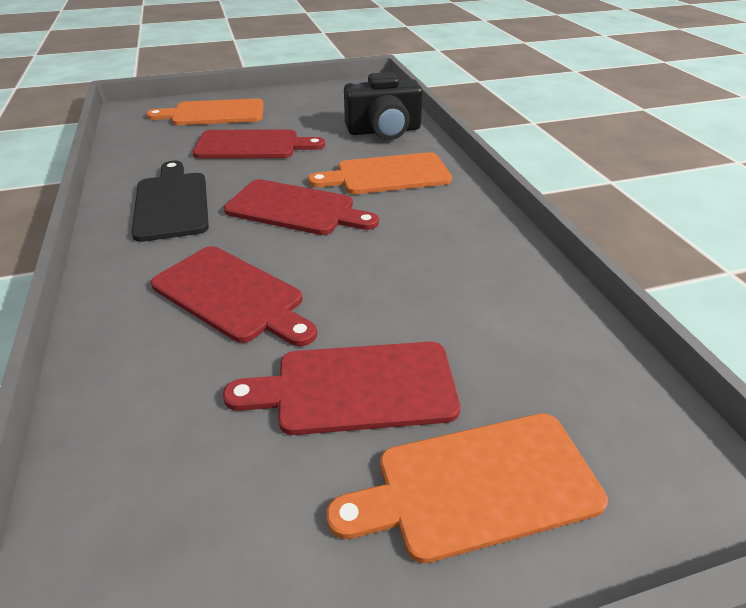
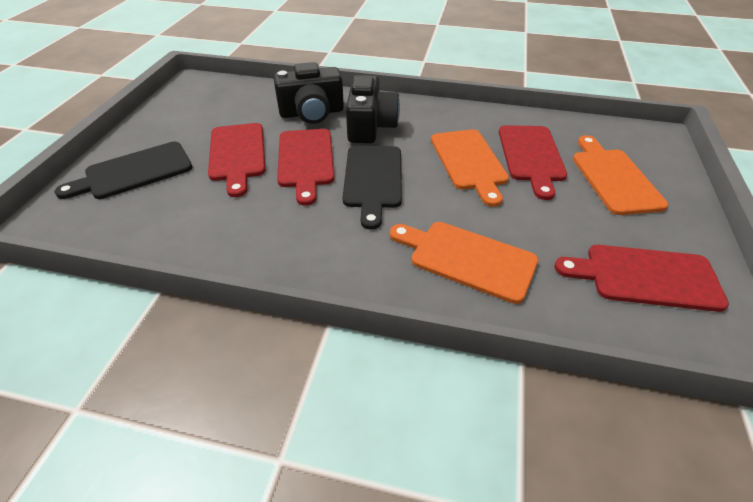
black camera: [344,72,423,140] = 1 -> [273,62,344,124] [346,75,400,143] = 2
black cutting board: [132,161,209,242] = 1 -> [55,142,192,199] [343,146,402,229] = 2

